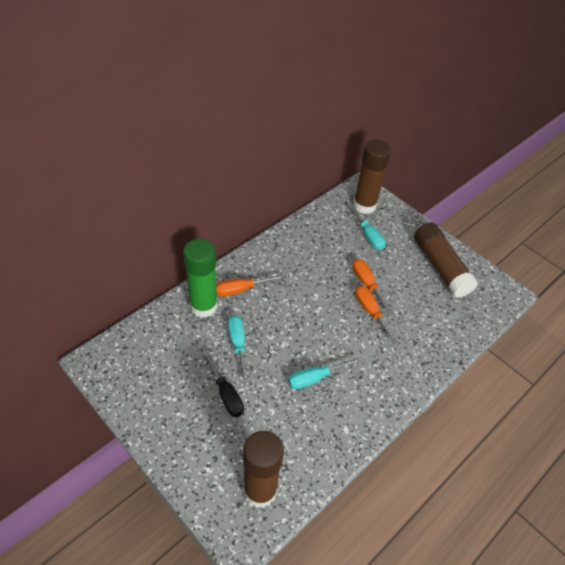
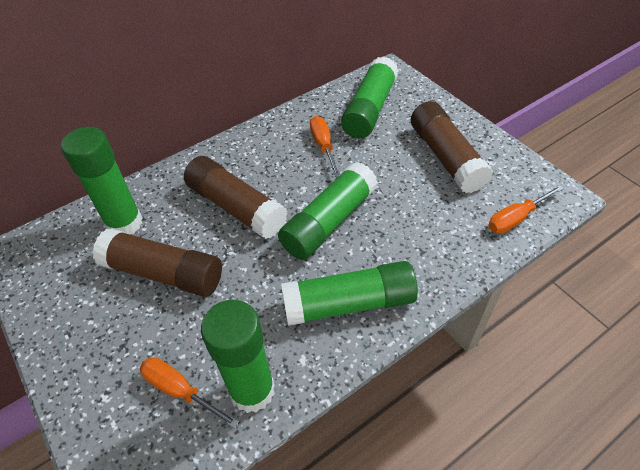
black screwdriver: [203,350,244,417] = 1 -> none = 0
green glue stick: [183,239,218,318] = 1 -> [61,127,143,234] [201,300,275,413] [278,162,378,260] [281,261,418,326] [341,56,399,138] = 5
turquoise screwdriver: [228,315,248,383] [288,357,361,389] [348,204,386,250] = 3 -> none = 0

